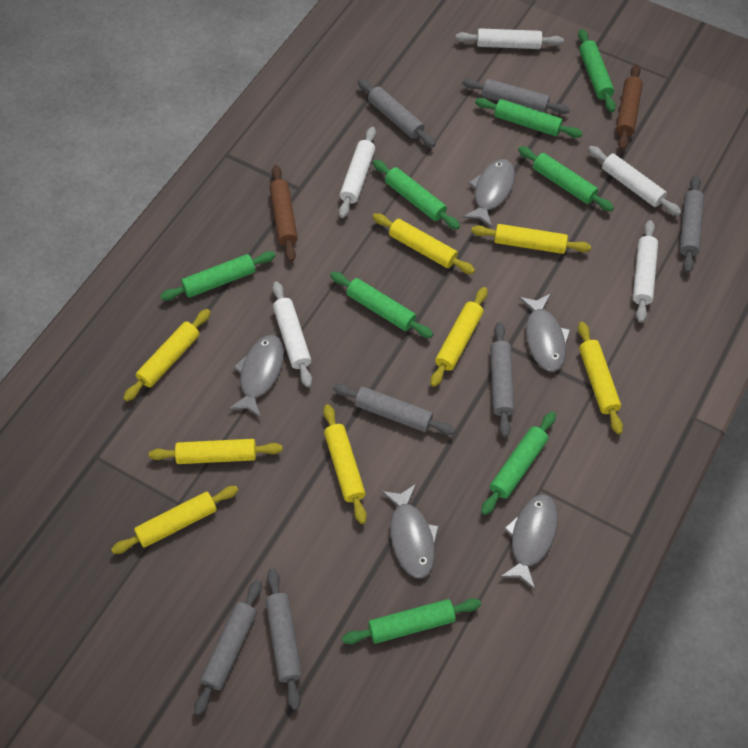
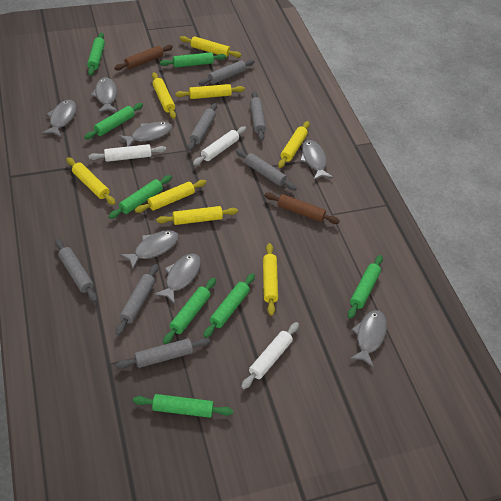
grey fish: [228,335,284,418] [381,484,439,579] [462,159,515,228] [499,494,558,590] [519,293,571,372] = 5 -> [42,100,77,137] [91,77,118,113] [119,122,172,147] [120,230,179,269] [154,253,201,304] [300,140,333,180] [350,310,387,368] = 7
white rolling pin: [272,281,312,387] [339,127,376,218] [455,28,564,49] [588,146,681,216] [633,220,658,323] = 5 -> [89,144,166,162] [193,126,246,165] [241,322,299,389] = 3

